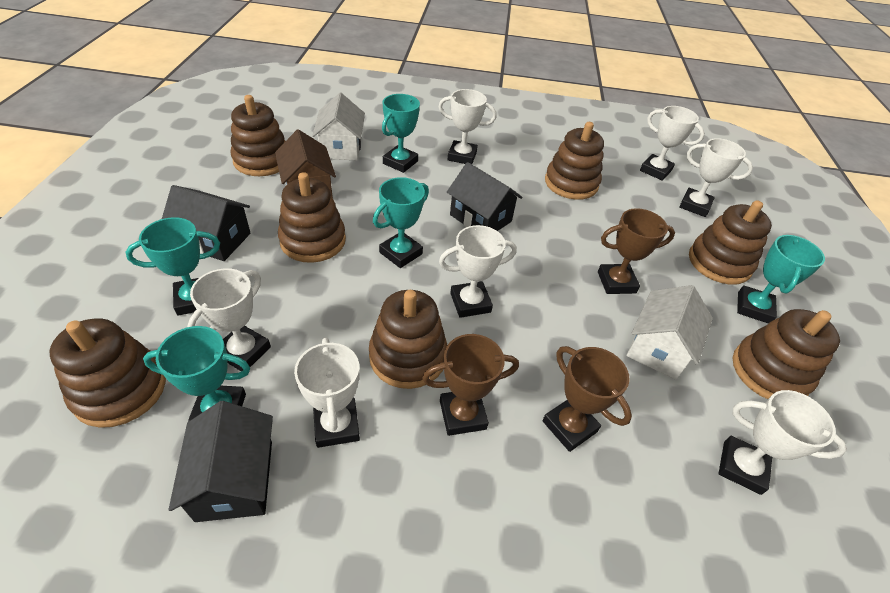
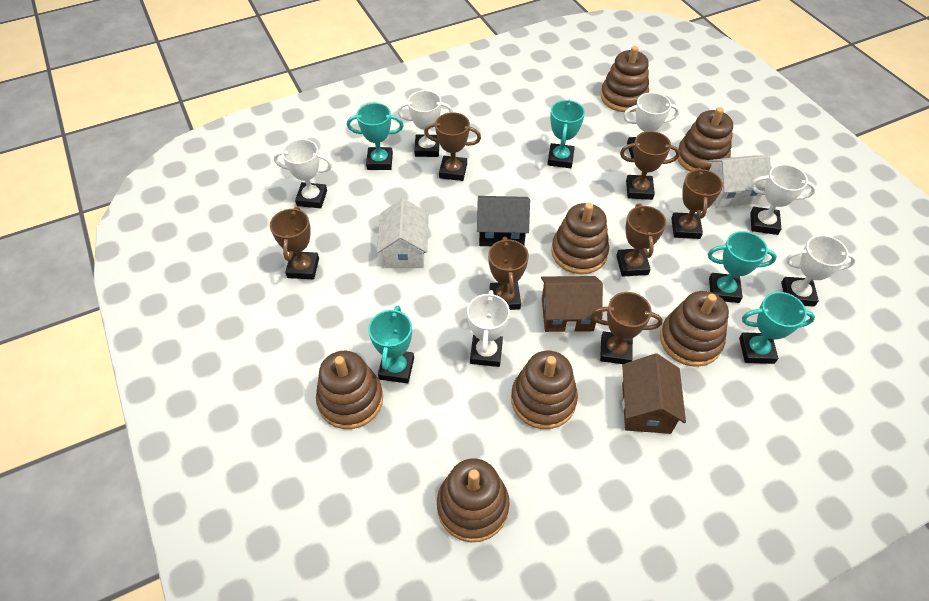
black house: [162,185,251,261] [169,401,273,522] [447,162,522,231] = 3 -> [477,196,530,246] = 1
brown house: [275,129,336,198] = 1 -> [541,276,603,332] [622,353,686,434] = 2
brown trophy: [422,334,519,436] [543,346,632,452] [598,208,675,294] = 3 -> [270,206,319,279] [424,112,481,181] [488,237,529,310] [591,292,663,364] [616,204,666,277] [620,131,680,200] [671,168,723,239] = 7
white trophy: [187,268,271,371] [294,337,360,448] [439,89,497,164] [439,225,517,318] [640,106,705,181] [679,138,753,217] [718,390,847,495] = 7 -> [274,139,332,208] [397,90,453,157] [467,290,510,367] [623,92,679,159] [750,164,816,235] [781,235,856,306] = 6

